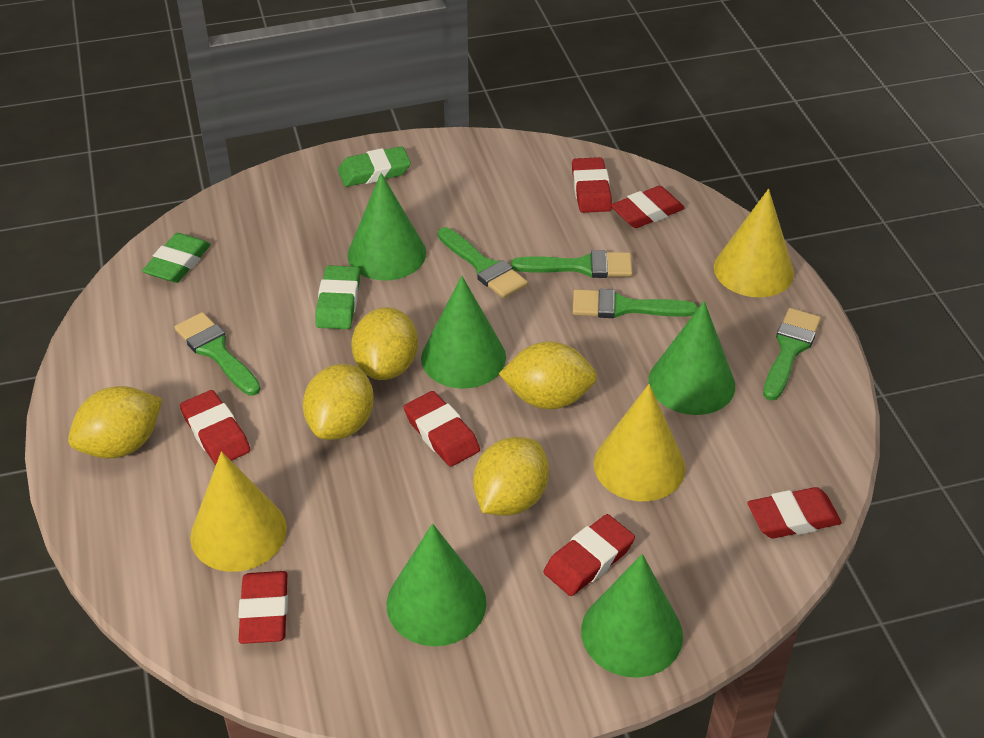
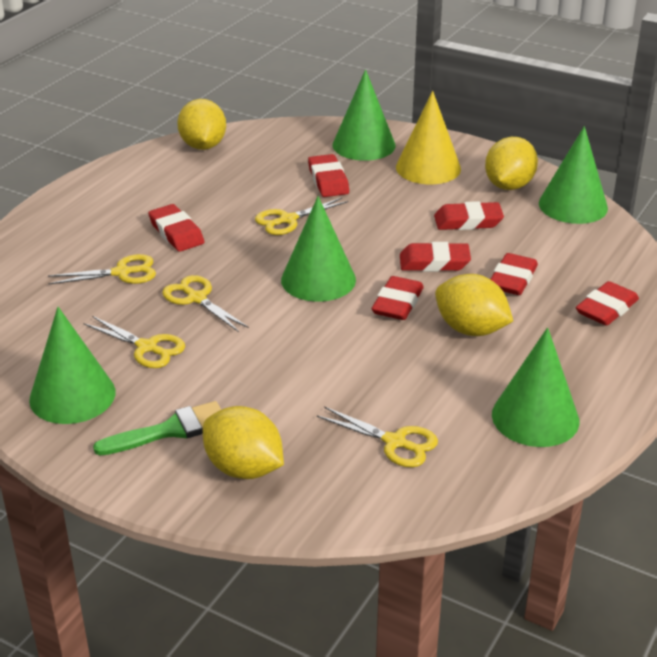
green brush: [174,312,261,396] [438,227,528,299] [511,250,633,278] [573,289,698,318] [763,308,821,401] = 5 -> [93,401,221,455] = 1
green eraser: [142,233,211,283] [315,265,360,329] [338,146,411,187] = 3 -> none = 0
yellow cone: [190,451,287,572] [594,384,686,501] [714,189,794,297] = 3 -> [396,91,461,184] = 1
yellow lemon: [68,386,162,458] [303,364,374,440] [351,307,418,380] [473,437,549,516] [499,341,597,409] = 5 -> [177,99,226,150] [203,406,284,479] [435,274,513,336] [485,137,538,190] = 4
yellow scissors: none = 0 -> [48,254,156,284] [84,316,185,368] [162,275,249,332] [255,198,348,235] [317,406,438,467] = 5

